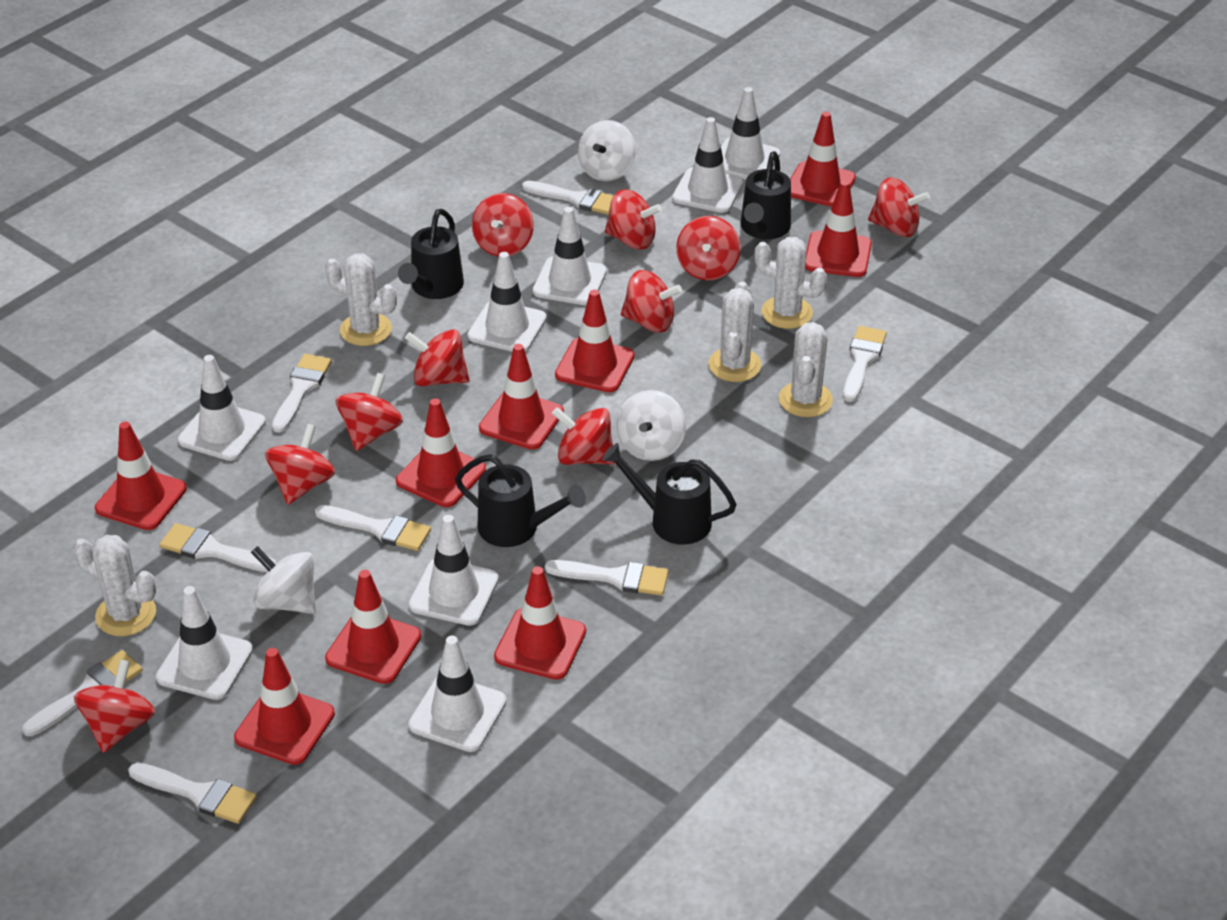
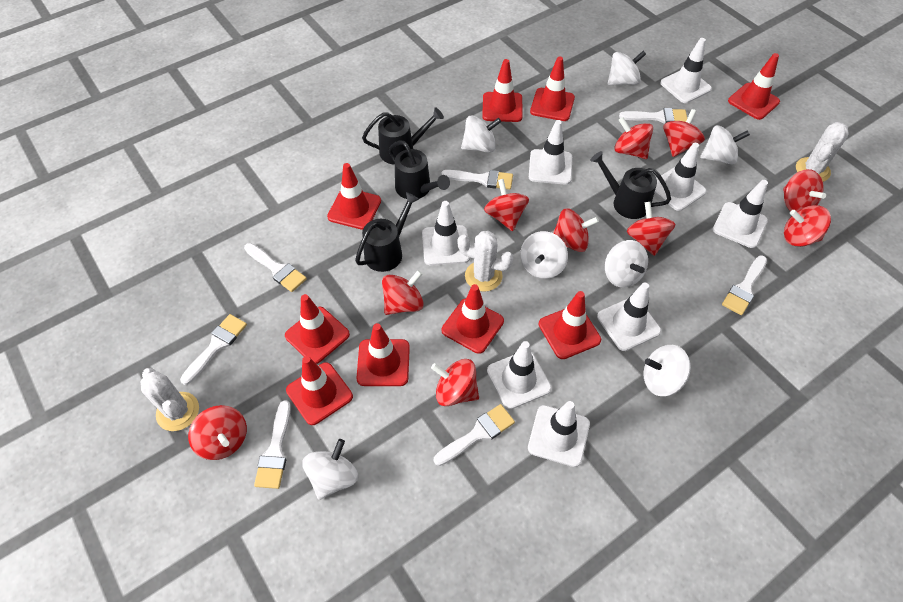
white brush: [22,650,143,736] [128,763,257,824] [160,523,276,572] [272,354,332,433] [315,505,431,551] [522,181,614,215] [545,560,669,596] [843,326,887,402] = 8 -> [180,314,247,385] [244,243,307,292] [254,400,291,489] [434,404,515,466] [441,170,513,190] [619,108,687,124] [722,255,767,315] = 7
white cactus: [73,535,156,636] [325,254,397,346] [708,282,761,382] [754,237,827,329] [779,322,833,417] = 5 -> [140,368,199,431] [457,231,514,292] [796,122,849,182] = 3
white spinning top: [251,546,316,614] [578,120,636,181] [617,390,686,461] = 3 -> [302,439,358,500] [461,115,501,153] [520,231,568,279] [605,240,648,288] [607,51,646,85] [643,345,691,396] [700,125,750,165] = 7

